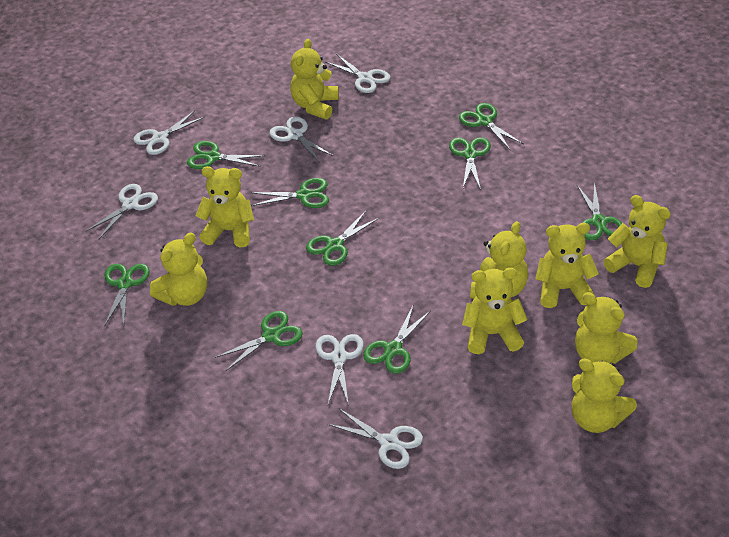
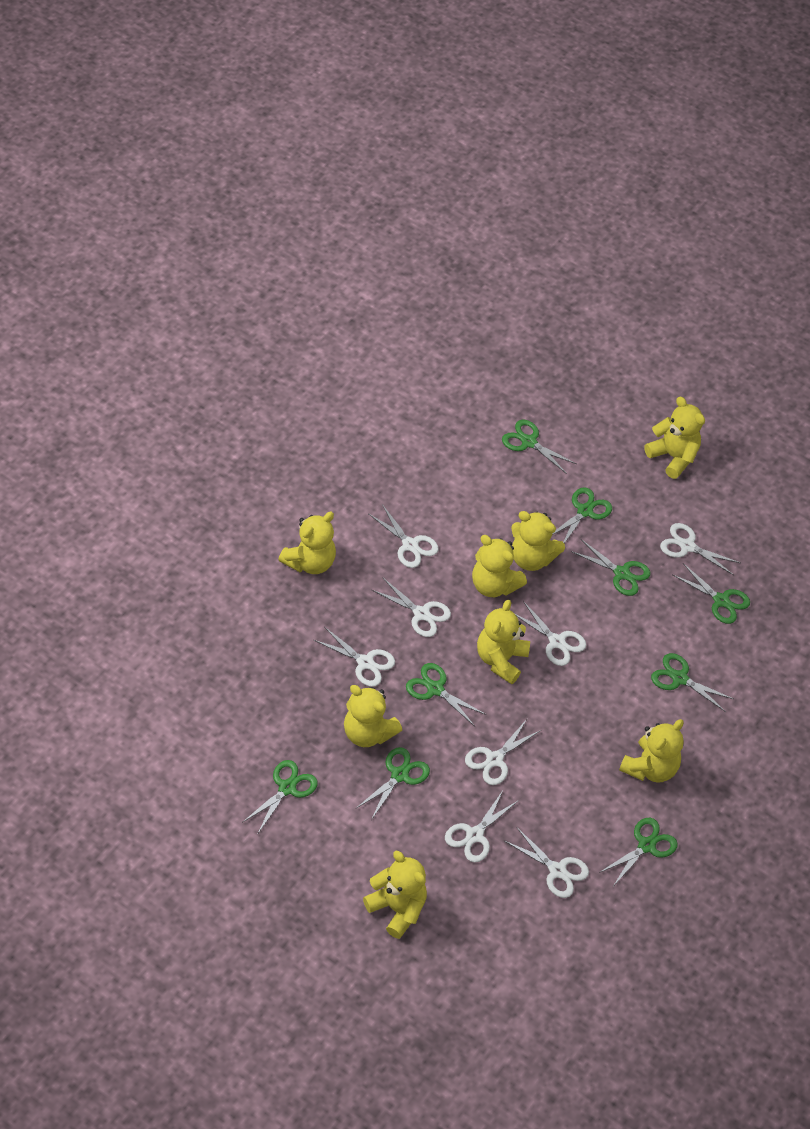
white scissors: [86,184,158,239] [133,110,205,155] [269,117,334,163] [315,334,364,406] [326,54,390,93] [328,409,423,469] = 6 -> [314,627,395,687] [369,504,438,568] [372,578,451,637] [445,791,519,862] [465,719,541,785] [505,828,589,898] [514,601,586,666] [660,523,740,575] = 8
yellow teddy bear: [150,232,207,306] [195,166,254,248] [290,39,339,119] [462,268,528,354] [470,221,528,299] [535,223,599,308] [572,358,637,433] [575,292,637,364] [604,195,671,288] = 9 -> [278,512,336,574] [344,685,402,747] [363,851,427,939] [472,535,527,597] [477,600,530,684] [511,511,565,571] [619,719,684,783] [644,397,705,479] = 8

